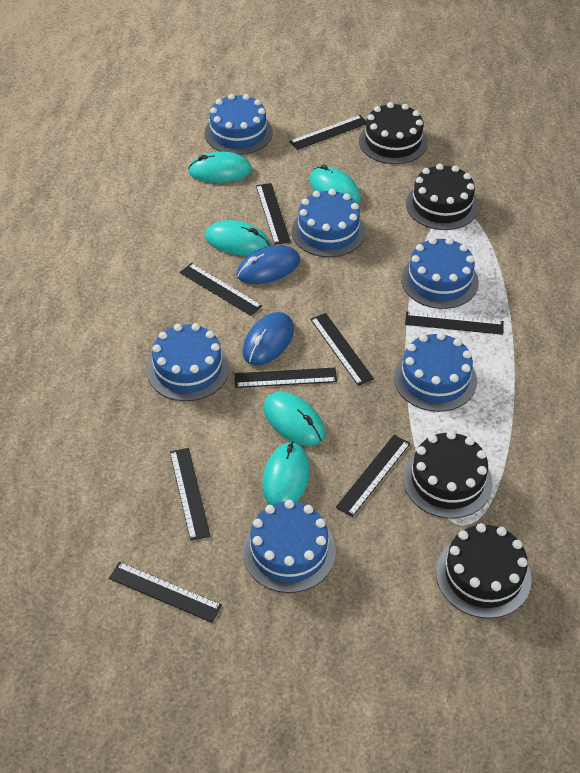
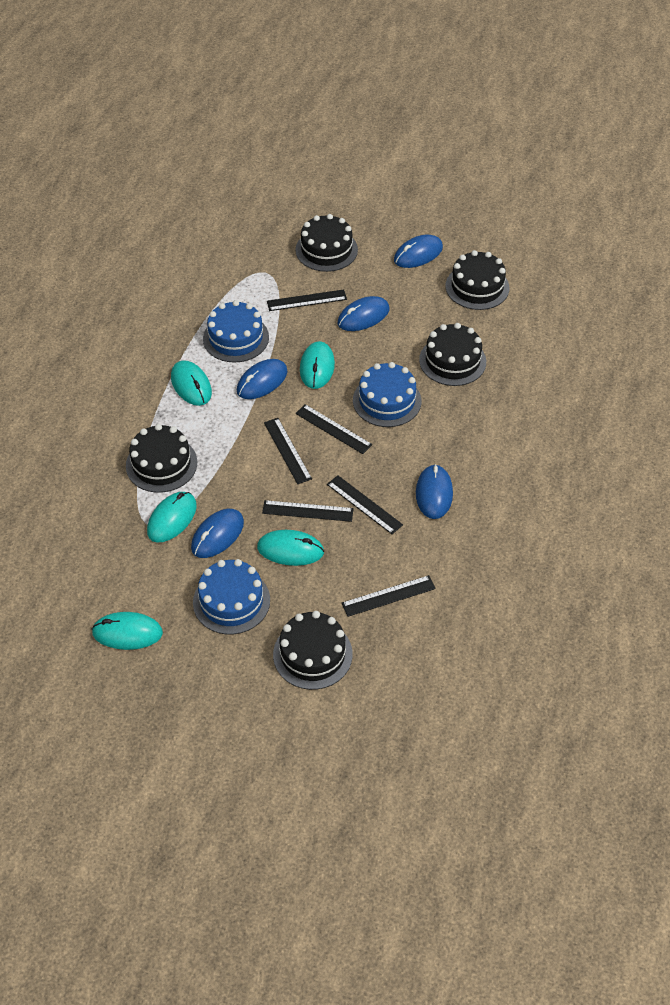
black cake: [359,102,428,164] [403,431,493,519] [406,164,479,230] [436,523,532,619] = 4 -> [126,424,197,493] [273,611,353,690] [296,214,358,272] [419,323,486,386] [446,250,509,310] = 5
black ruler: [109,562,222,623] [170,448,210,541] [180,263,262,316] [235,368,337,388] [256,183,291,245] [289,115,366,150] [310,313,374,386] [336,435,410,517] [405,311,504,335] = 9 -> [262,500,354,522] [264,418,312,484] [267,289,347,311] [295,404,372,454] [327,475,403,534] [342,575,436,617] = 6
blue cake: [147,323,229,401] [205,94,273,155] [243,500,336,593] [292,189,365,257] [394,332,477,412] [401,237,479,309] = 6 -> [193,559,270,634] [203,300,269,362] [353,362,421,427] = 3
blue mouse: [237,245,300,284] [243,312,294,365] = 2 -> [191,509,244,558] [237,359,288,399] [338,296,389,331] [394,235,443,268] [416,464,453,519] = 5

